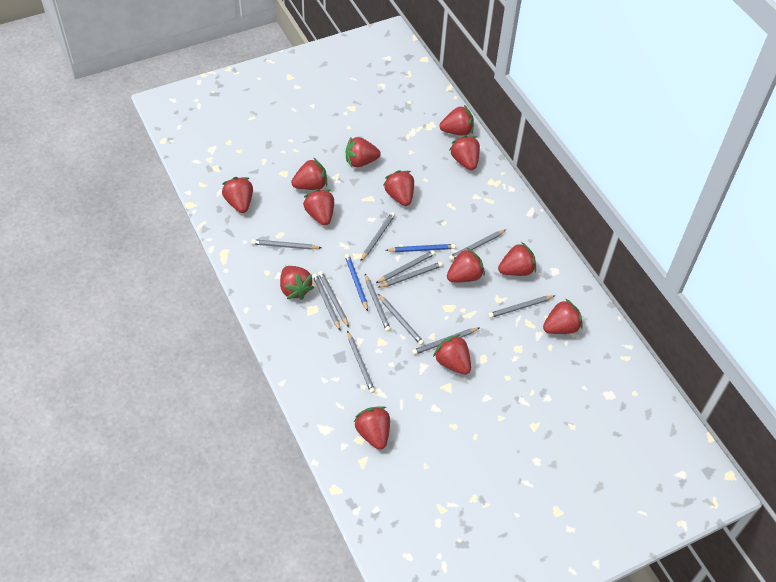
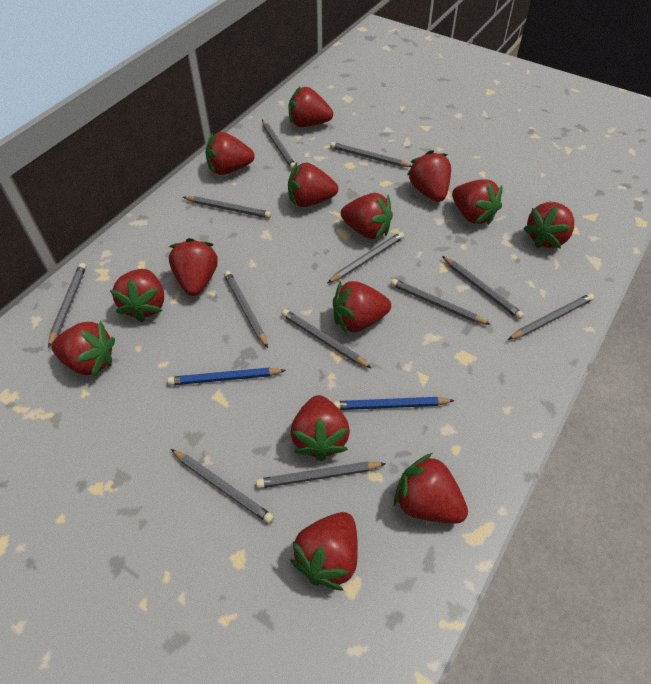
red strawberry: [222,177,253,213] [280,266,314,300] [291,158,327,190] [303,189,334,225] [346,136,381,167] [354,406,390,450] [383,170,414,206] [433,334,471,375] [439,105,474,136] [447,247,485,282] [450,135,480,170] [498,242,536,276] [543,298,583,334] = 13 -> [52,321,115,377] [110,269,164,322] [169,238,218,296] [206,132,255,175] [288,163,338,207] [289,86,333,127] [290,512,358,591] [291,395,350,461] [333,281,391,334] [341,193,393,240] [394,453,468,523] [407,150,451,202] [452,179,502,225] [523,202,574,248] = 14

